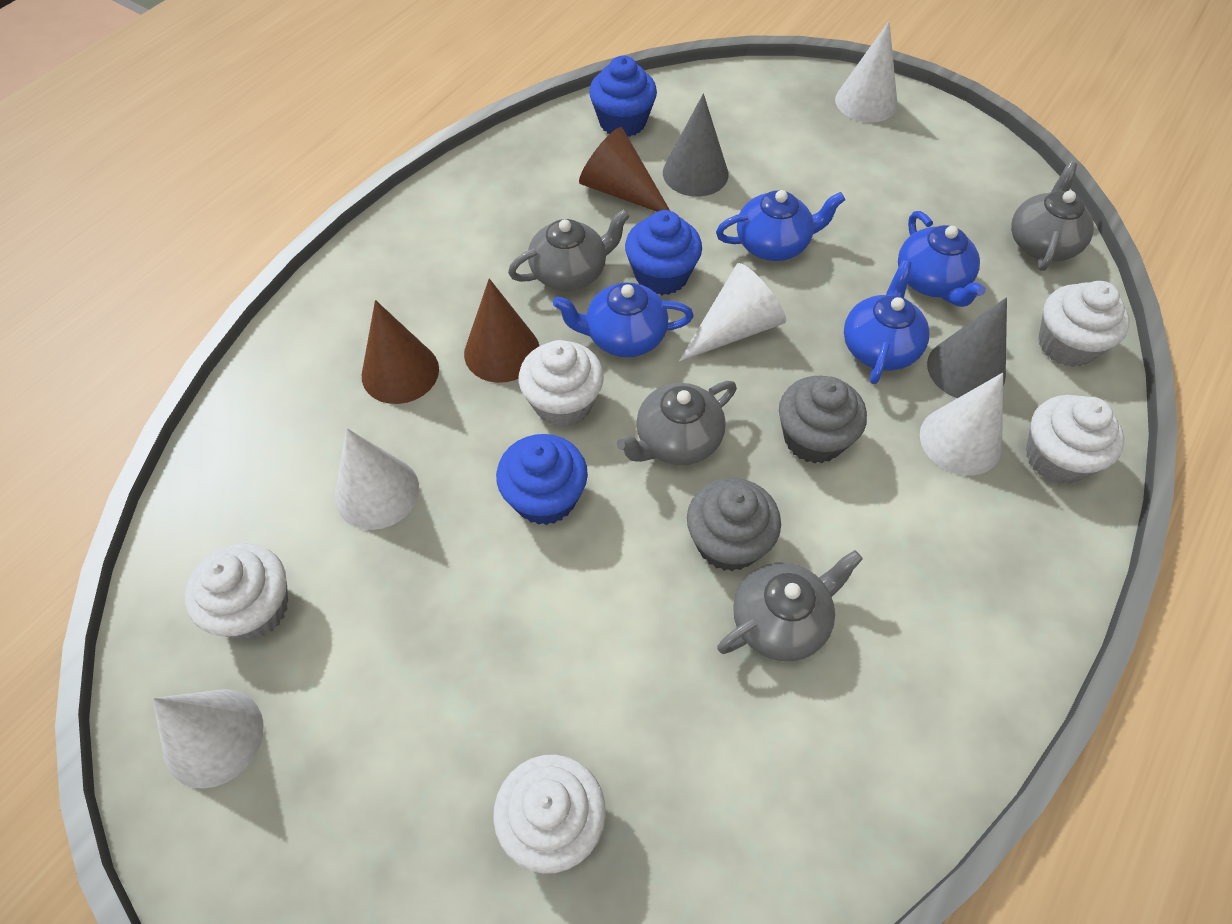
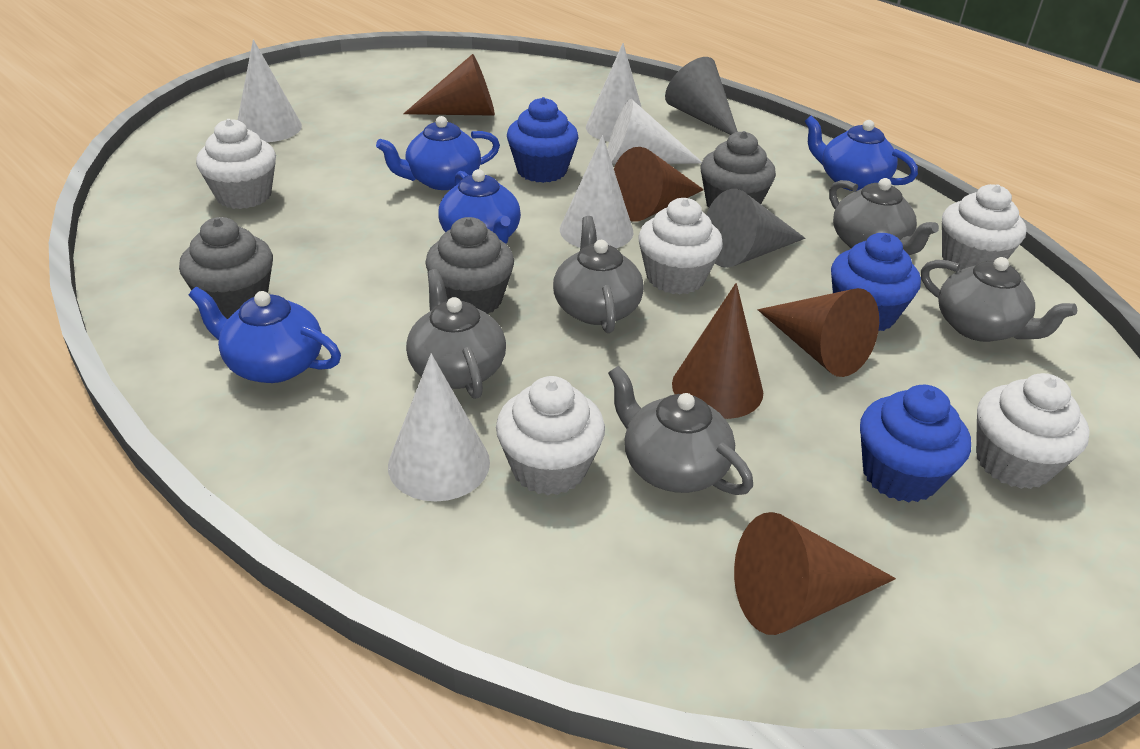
brown cone: [362,300,439,404] [464,279,539,383] [579,127,670,212] = 3 -> [403,54,495,116] [614,147,704,222] [672,283,763,419] [734,512,896,635] [758,288,879,377] = 5
grey cupcake: [687,478,781,571] [779,376,867,464] = 2 -> [179,217,273,319] [425,217,514,314] [701,131,776,207] = 3
grey teapot: [508,209,630,291] [617,381,737,465] [717,550,863,661] [1011,162,1094,271] = 4 -> [406,269,506,399] [553,216,644,333] [608,366,753,495] [829,178,939,255] [921,257,1077,342] = 5

